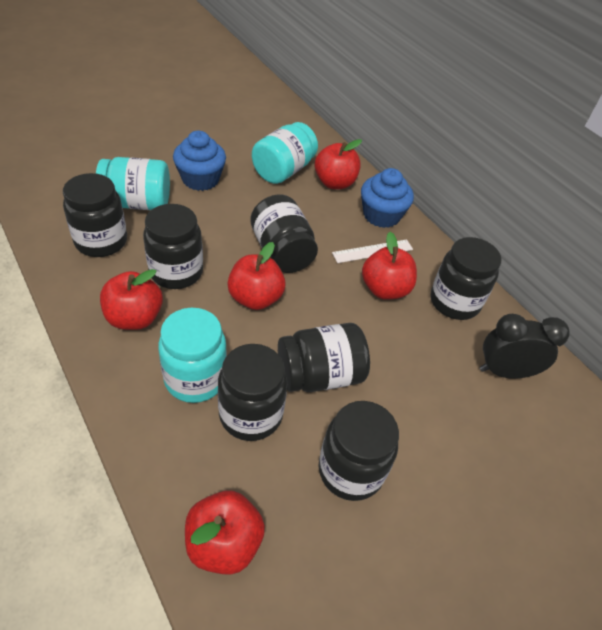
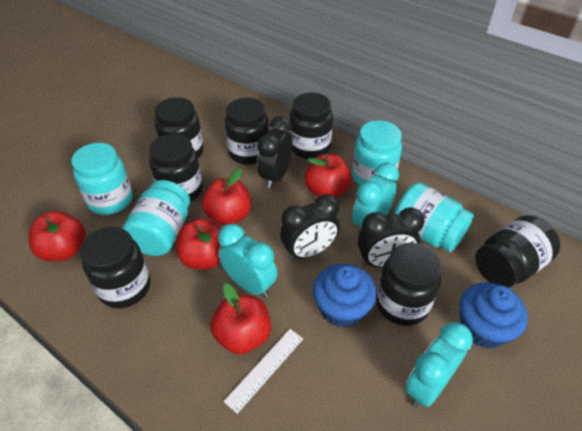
black clock: [480,314,570,379] = 1 -> [257,116,292,189] [280,194,340,261] [358,207,424,267] = 3
turquoise clock: none = 0 -> [218,224,278,298] [352,162,399,235] [405,322,473,408] = 3
turquoise jar: [96,157,170,210] [158,308,227,403] [252,122,318,184] = 3 -> [71,143,133,215] [123,180,190,256] [352,120,402,185] [394,182,473,252] = 4

